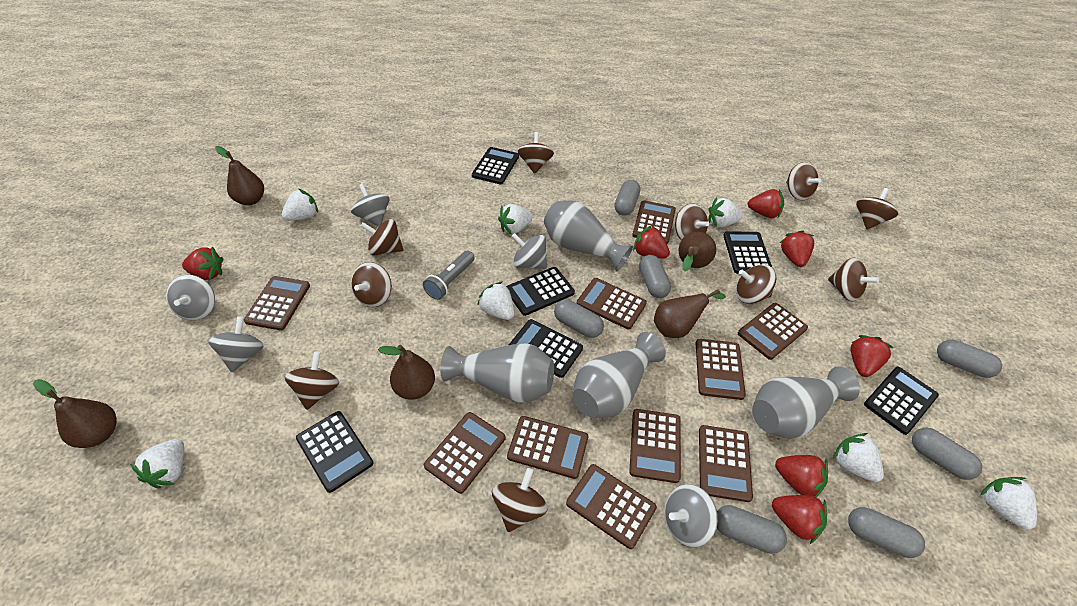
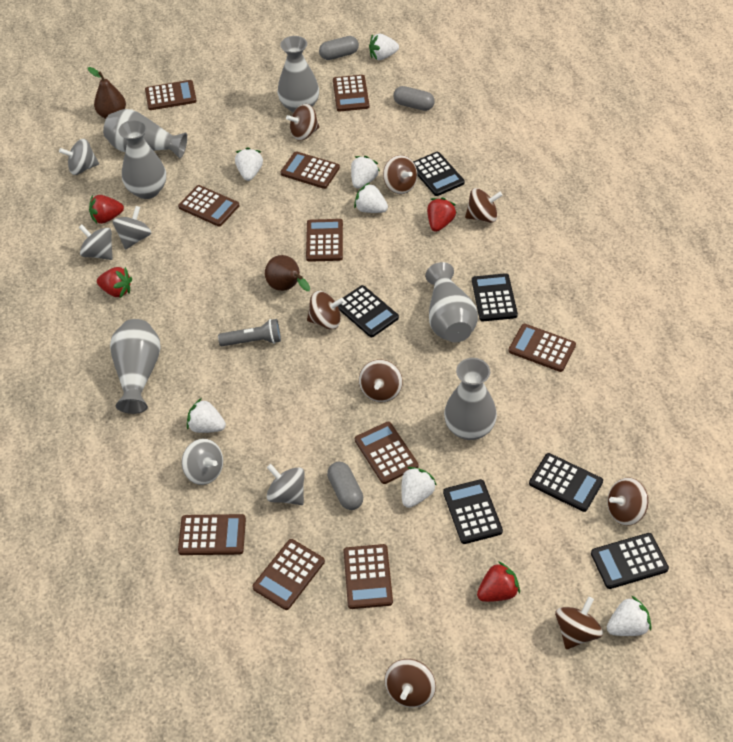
brown pear: [33,379,117,448] [215,146,264,205] [378,345,435,400] [654,289,726,338] [678,232,716,271] = 5 -> [88,67,126,119] [265,255,310,291] = 2
brown spinning top: [284,351,339,410] [351,262,392,307] [361,219,403,256] [492,468,548,532] [518,132,554,174] [675,203,709,240] [736,264,776,304] [786,162,822,200] [828,258,879,301] [856,188,898,230] = 10 -> [286,104,320,141] [307,291,344,329] [359,360,403,402] [383,155,418,194] [384,659,436,708] [465,188,502,223] [555,597,603,649] [607,477,648,526] = 8
grey capsule: [554,300,604,338] [614,180,640,216] [639,255,671,298] [717,505,787,554] [848,507,925,558] [912,428,982,480] [937,340,1002,378] = 7 -> [319,36,359,60] [327,462,363,510] [393,86,435,111] = 3
grey vase: [440,343,554,403] [544,200,633,271] [573,332,666,418] [752,367,860,439] = 4 -> [103,109,187,158] [110,319,161,414] [118,120,166,199] [278,36,319,113] [425,262,478,342] [444,358,497,440] = 6
red strawberry: [182,246,223,280] [633,225,670,258] [748,189,784,218] [772,495,827,544] [775,455,828,497] [780,230,814,267] [850,335,894,377] = 7 -> [89,195,124,224] [97,267,132,298] [427,198,457,232] [477,561,520,602] = 4

